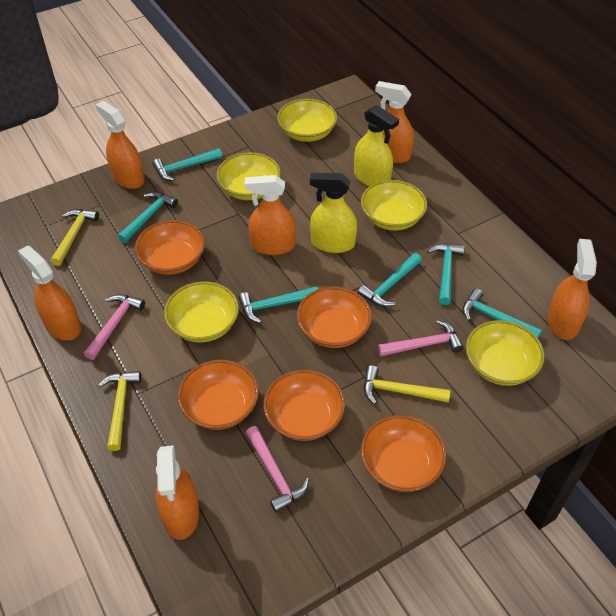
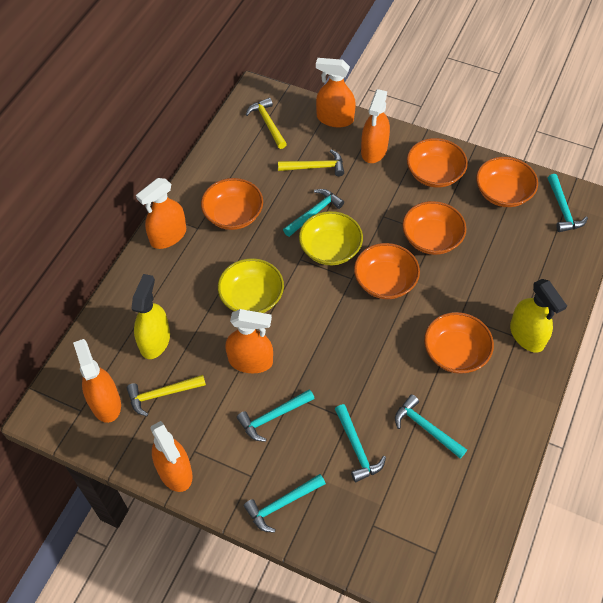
orange bowl: [135,220,205,275] [177,360,259,430] [263,370,345,441] [297,287,372,348] [361,415,447,492] = 5 -> [201,178,263,230] [354,243,420,299] [402,201,467,255] [407,138,468,188] [424,312,494,374] [476,157,538,207] = 6
pink hammer: [84,294,145,360] [246,426,309,513] [378,320,464,357] = 3 -> none = 0
yellow bowl: [164,281,239,342] [217,152,281,200] [277,98,337,142] [361,180,427,231] [466,320,545,386] = 5 -> [218,258,284,313] [299,211,363,265] = 2

